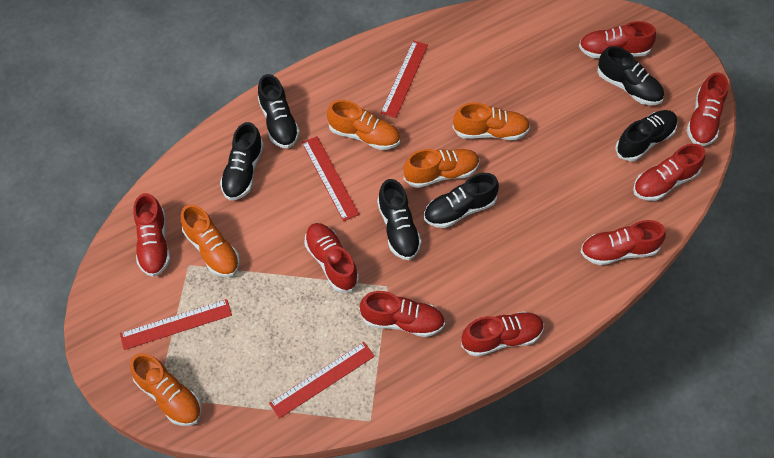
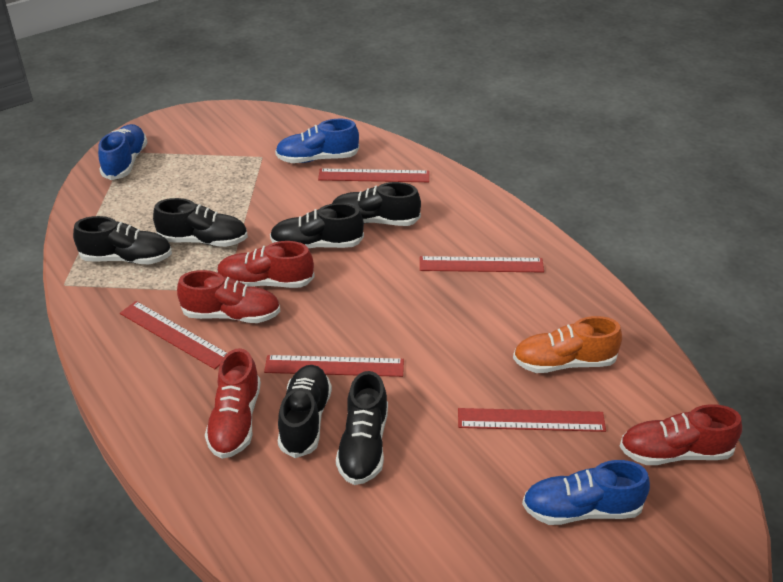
blue shoe: none = 0 -> [98,124,148,180] [275,119,359,163] [522,460,650,525] = 3
orange shoe: [130,353,202,426] [181,205,240,277] [327,100,400,150] [404,149,480,188] [452,102,530,140] = 5 -> [513,316,622,373] = 1
red ruler: [120,299,232,350] [269,342,375,419] [302,136,359,221] [381,40,428,118] = 4 -> [120,301,227,369] [264,355,404,377] [318,169,429,182] [420,256,544,272] [458,408,606,432] = 5
red shoe: [133,193,170,277] [304,223,359,292] [360,291,445,337] [461,311,544,357] [579,21,656,58] [581,220,666,265] [633,144,705,201] [686,72,728,146] = 8 -> [177,270,280,323] [205,348,261,459] [217,241,315,288] [619,404,742,465] = 4

